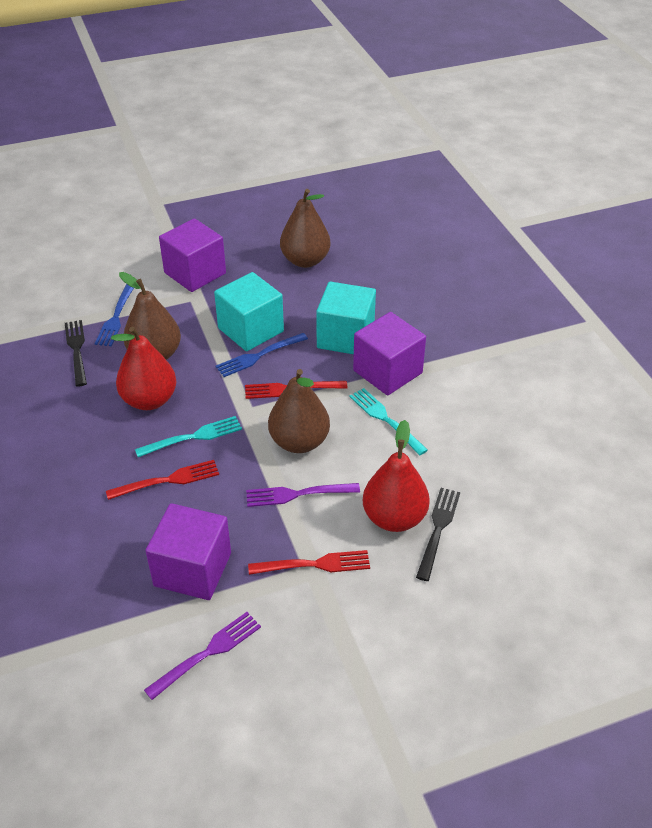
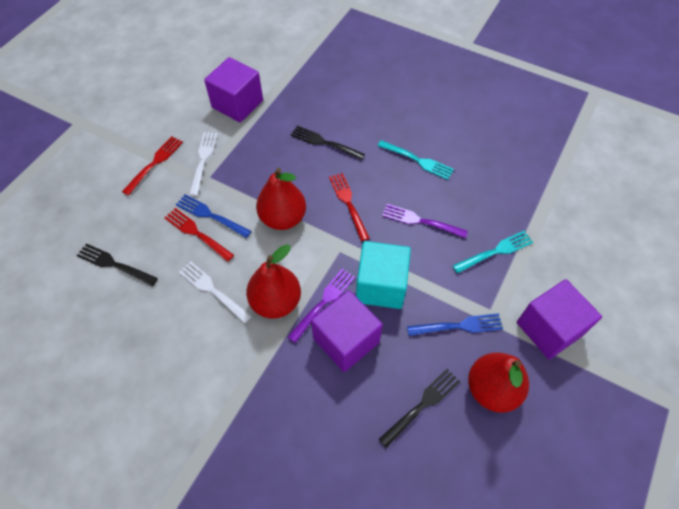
black fork: [65,320,87,386] [416,488,460,581] = 2 -> [76,243,158,286] [291,126,365,160] [378,369,460,448] = 3
brown pear: [119,272,181,360] [268,369,330,453] [280,189,331,268] = 3 -> none = 0
red pear: [111,327,176,410] [363,420,430,532] = 2 -> [246,244,301,319] [256,168,306,230] [468,353,529,413] = 3
turquoise cube: [214,272,284,351] [316,282,376,354] = 2 -> [356,241,411,309] = 1
white fork: none = 0 -> [179,261,252,324] [189,132,218,196] = 2

